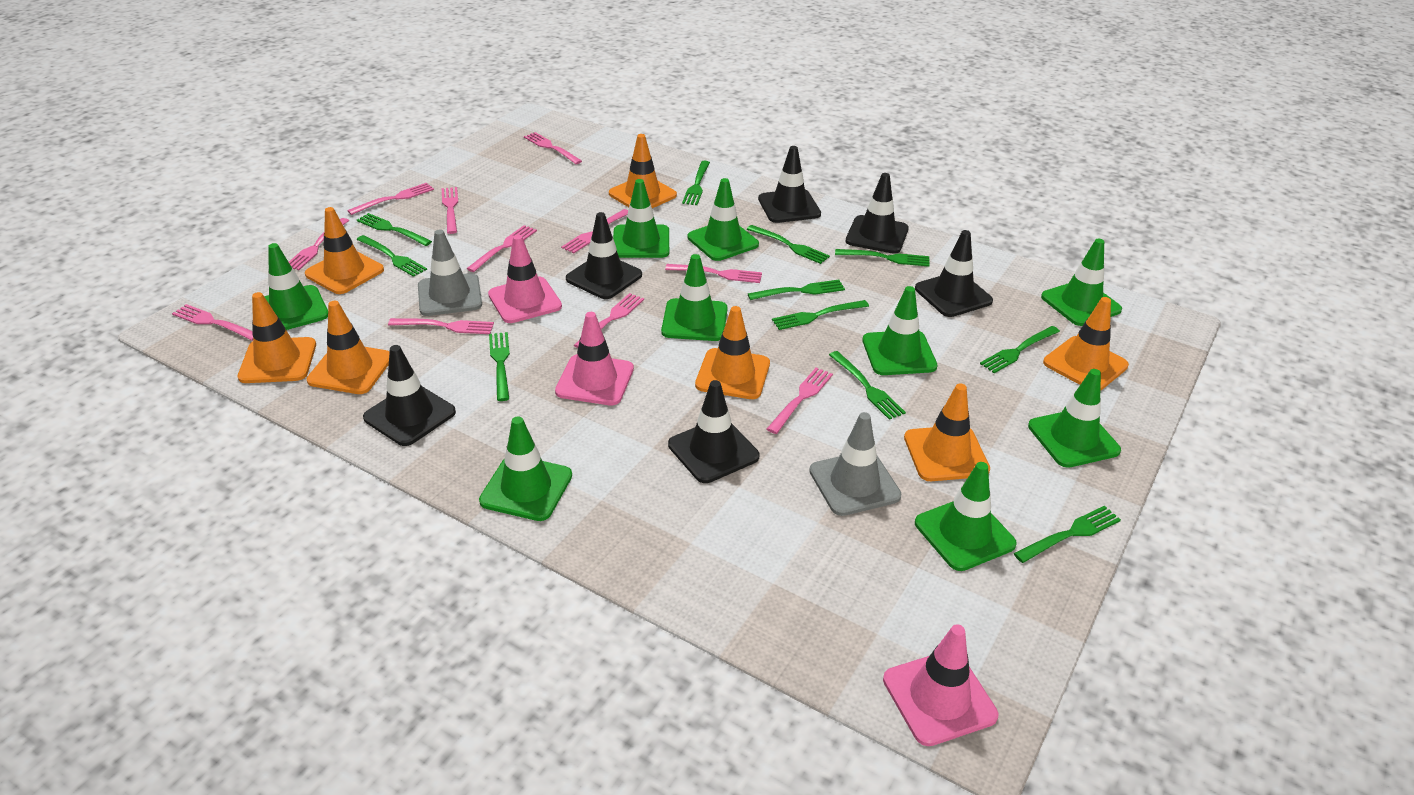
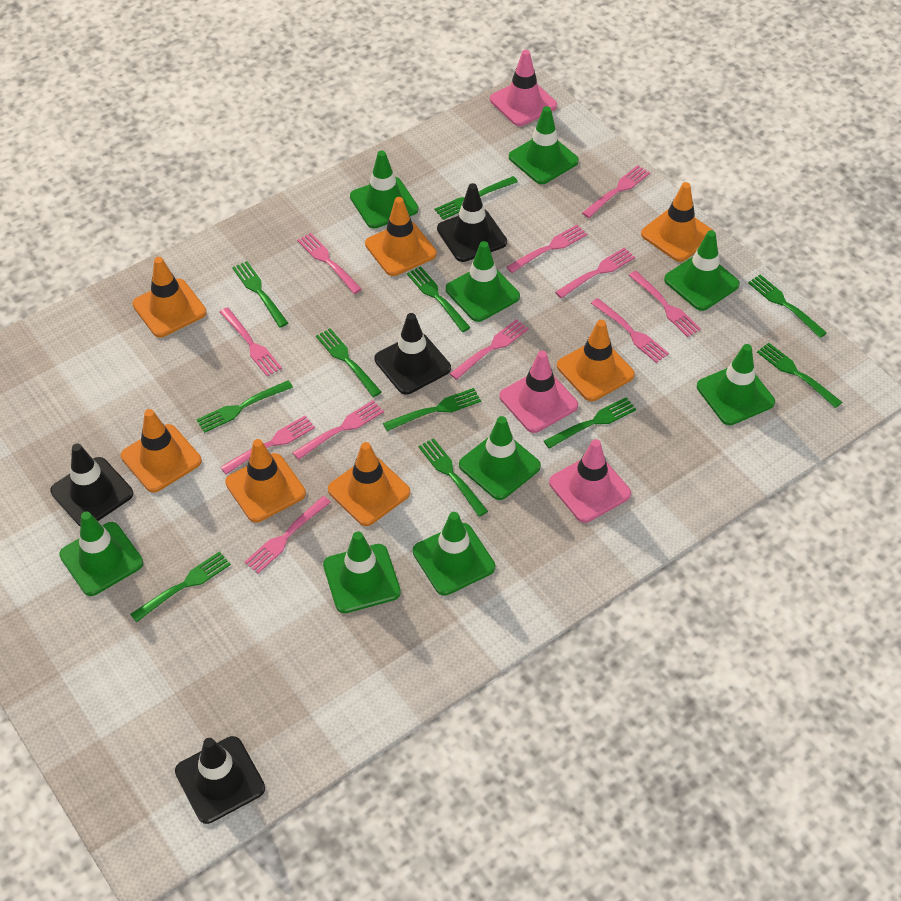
black traffic cone: [363,345,456,446] [566,212,642,299] [668,380,759,483] [758,146,821,223] [846,173,909,254] [915,230,993,317] = 6 -> [50,443,133,526] [175,736,265,824] [375,313,451,395] [437,183,507,262] = 4
grey traffic cone: [418,230,482,316] [809,412,902,516] = 2 -> none = 0

